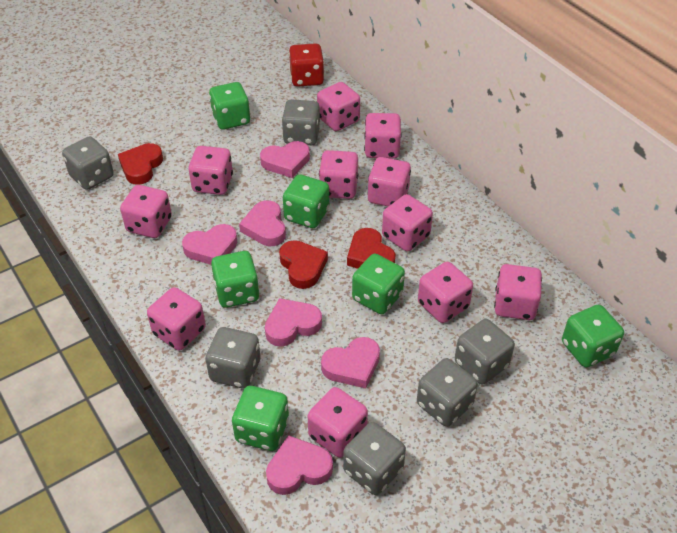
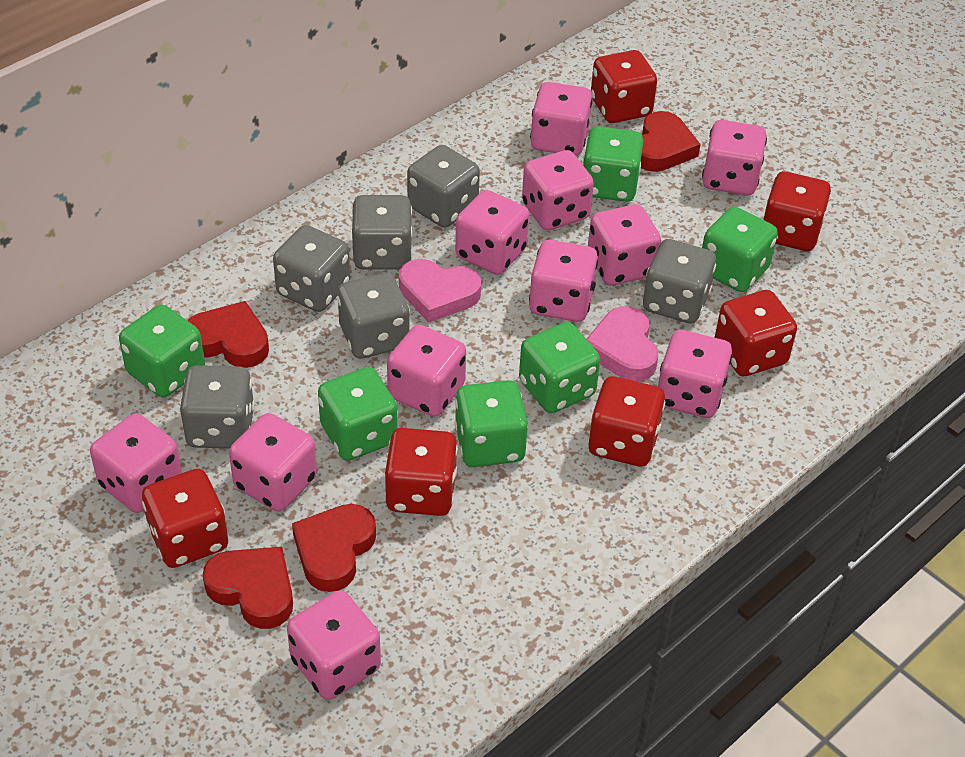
pink heart: [182,224,237,265] [239,200,286,246] [260,141,310,178] [265,298,322,347] [266,435,333,495] [321,337,380,388] = 6 -> [399,259,481,322] [587,306,658,381] = 2
red dice: [289,43,324,87] = 1 -> [142,469,228,568] [385,428,458,516] [588,376,665,467] [591,50,657,123] [715,290,797,376] [763,171,831,251] = 6
red heart: [118,143,163,185] [279,240,328,289] [347,228,395,268] = 3 -> [188,301,269,368] [203,547,293,629] [292,504,376,592] [641,111,701,172] = 4

